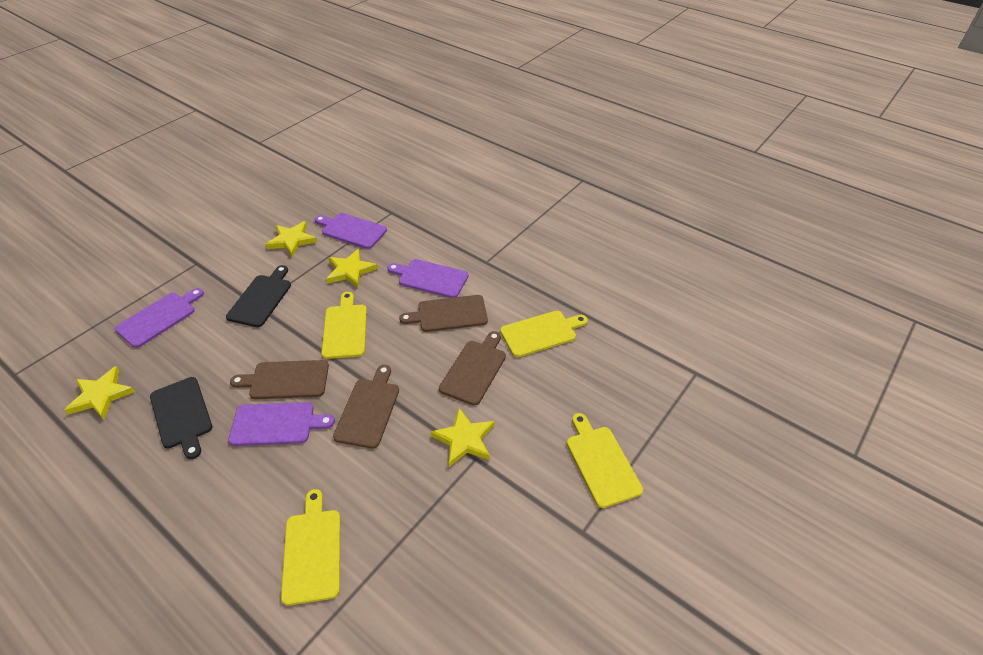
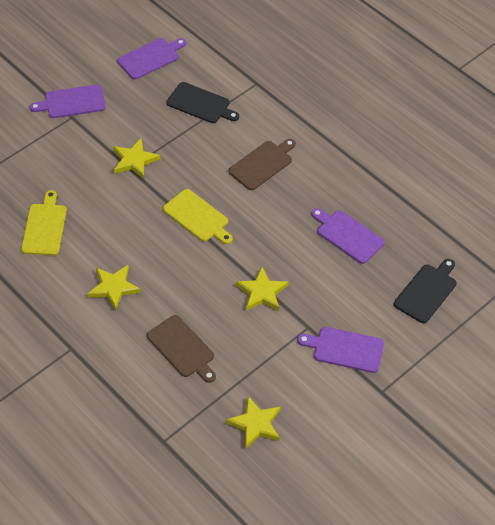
brown cutting board: [230,360,329,399] [333,365,399,449] [399,295,488,332] [439,331,506,406] = 4 -> [147,315,216,383] [228,139,296,190] = 2
yellow cutting board: [281,489,340,606] [321,292,367,359] [500,311,588,358] [567,413,643,508] = 4 -> [21,190,67,256] [163,189,233,244] = 2

